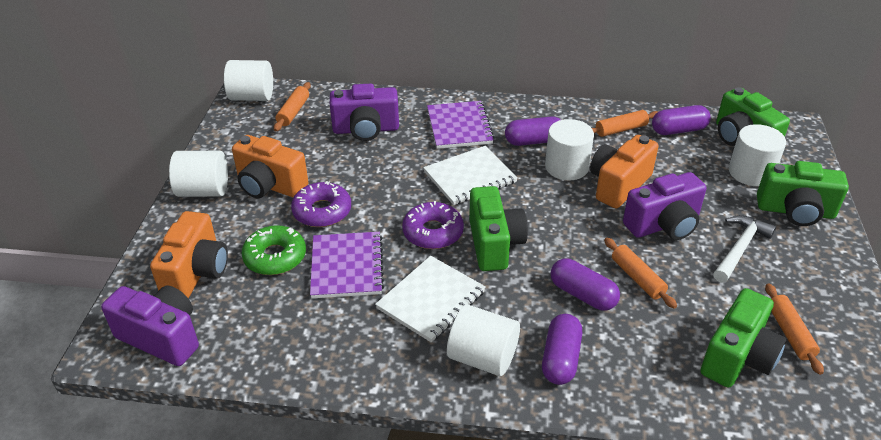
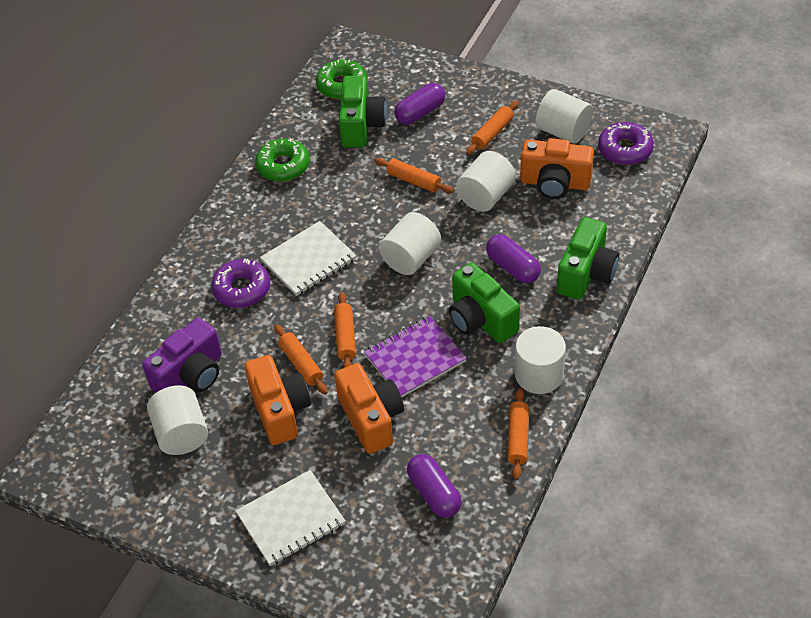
green camera: [469,186,528,271] [700,288,786,387] [716,87,790,146] [757,161,849,226] = 4 -> [339,76,387,148] [449,263,520,343] [557,217,619,300] = 3
green donut: [241,225,306,275] = 1 -> [255,138,310,182] [316,59,367,99] = 2
orange rolling pin: [274,82,311,131] [592,110,658,137] [604,238,677,309] [765,283,824,375] = 4 -> [274,324,328,395] [334,292,356,368] [374,158,454,193] [466,101,519,155] [507,388,529,480] = 5
purple camera: [101,285,199,366] [330,83,399,141] [623,172,706,240] = 3 -> [142,318,222,393] = 1
purple capsule: [505,116,561,146] [542,314,582,385] [550,258,620,311] [652,105,711,135] = 4 -> [394,83,445,125] [407,454,462,518] [486,234,541,283] = 3
purple notebook: [310,232,384,298] [427,101,495,149] = 2 -> [364,316,467,397] = 1
white hammer: [713,215,776,283] = 1 -> none = 0

